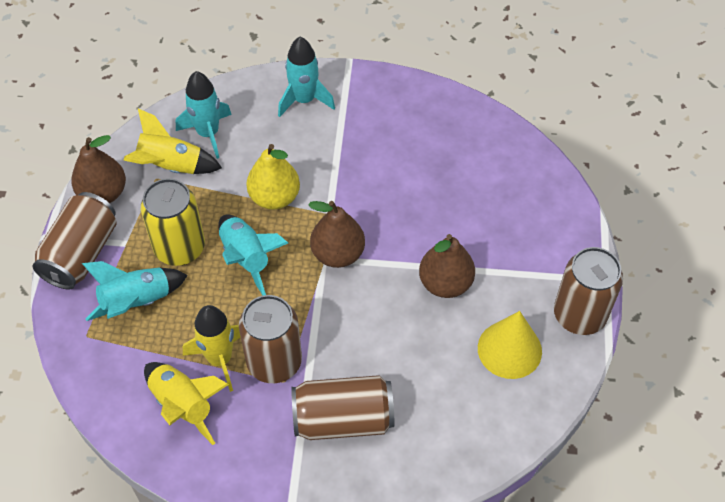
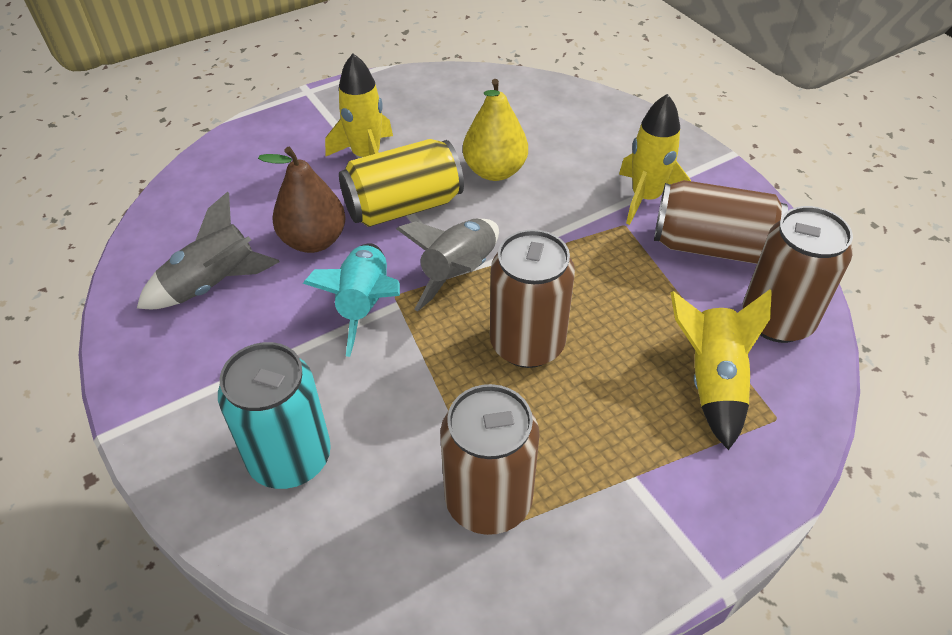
brown pear: [71,135,126,203] [308,201,365,268] [419,234,475,298] = 3 -> [258,147,346,253] = 1
grey rocket: none = 0 -> [137,192,279,309] [396,219,499,311] = 2
turquoise can: none = 0 -> [218,342,331,489] = 1
turquoise rocket: [82,261,188,321] [176,71,232,159] [218,214,288,296] [278,37,335,117] = 4 -> [303,243,400,357] = 1
yellow cone: [478,311,542,379] = 1 -> none = 0

